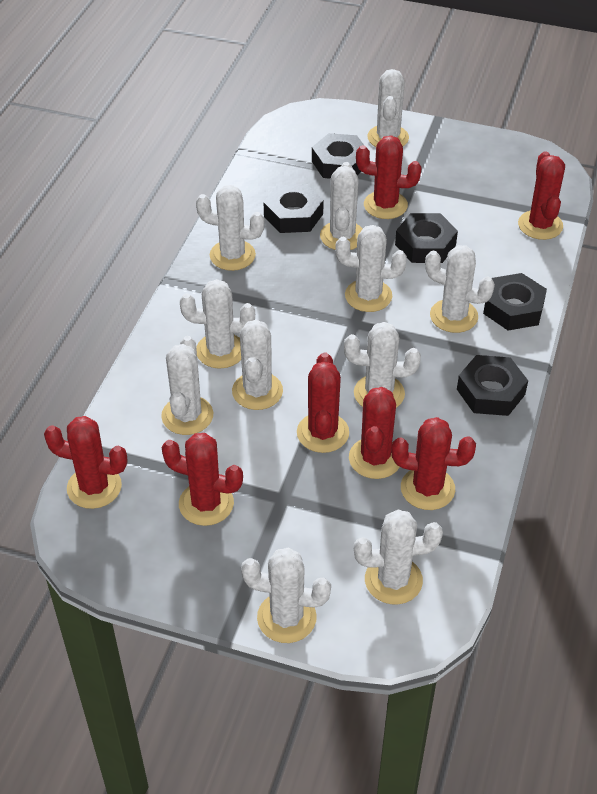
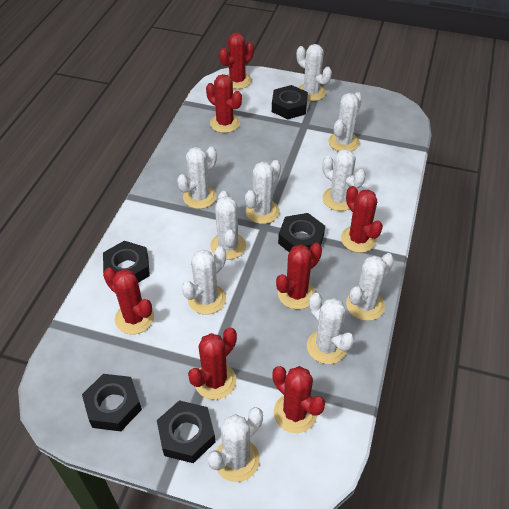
white cactus: [161,336,213,435] [180,279,255,369] [196,185,265,271] [232,320,283,410] [241,548,331,643] [320,162,363,250] [335,225,407,312] [344,322,421,408] [354,510,443,605] [367,69,409,147] [425,245,495,333] = 11 -> [177,147,217,209] [182,246,226,315] [207,407,263,482] [210,191,246,260] [245,160,281,224] [297,44,332,101] [307,293,355,364] [323,149,366,211] [328,92,362,151] [346,253,394,321] = 10

